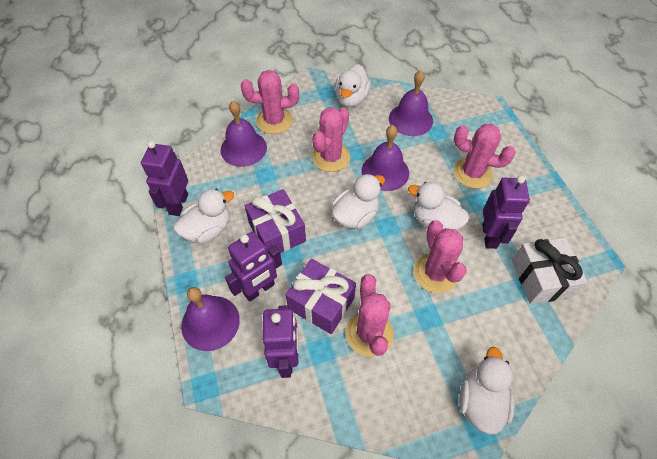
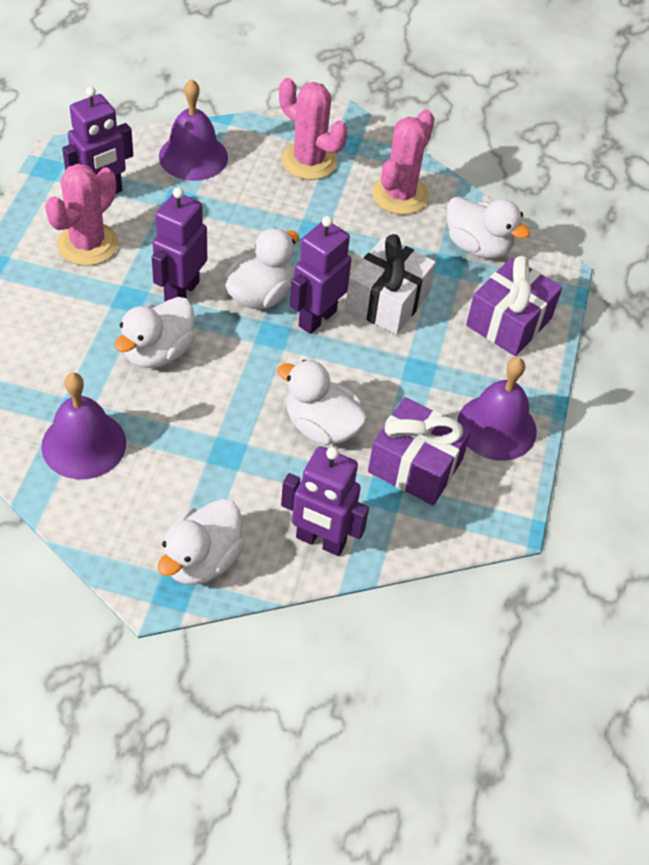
pink cactus: [241,70,299,134] [312,107,350,172] [346,274,394,357] [414,220,467,293] [453,124,515,189] = 5 -> [45,164,118,266] [279,78,348,180] [372,110,435,215] = 3
purple bell: [181,287,240,351] [220,101,267,167] [361,125,409,191] [389,70,433,136] = 4 -> [41,373,126,479] [159,79,228,181] [457,357,537,461] = 3

